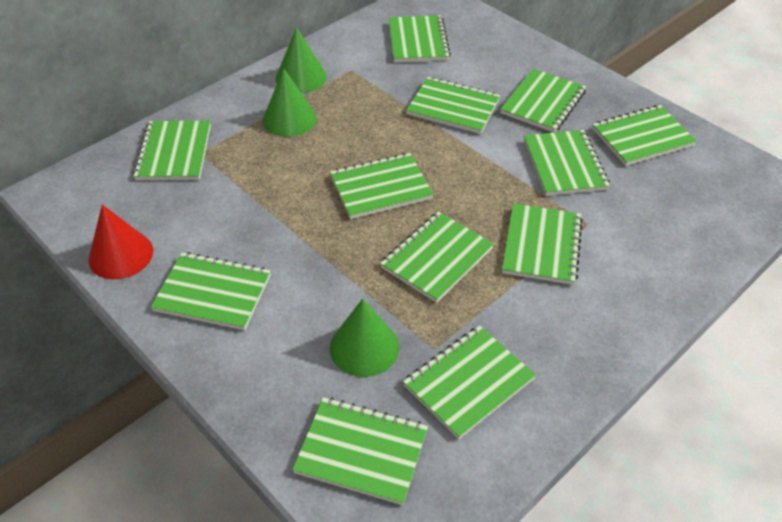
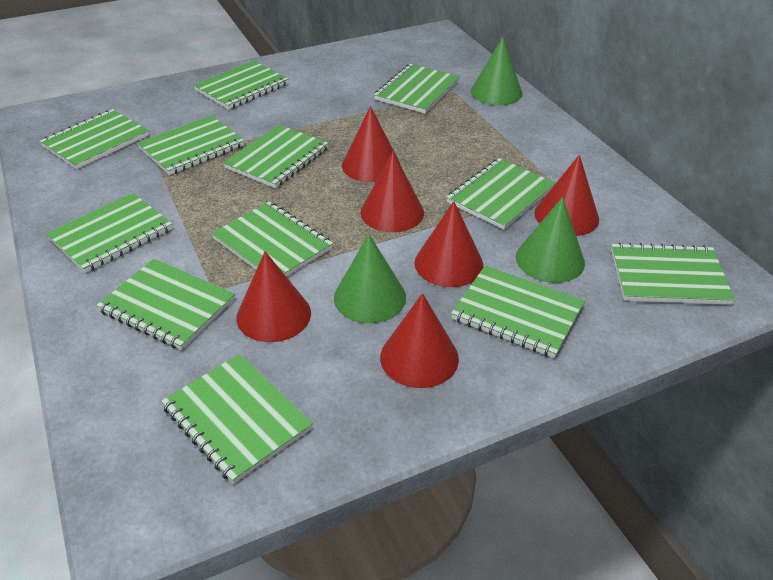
red cone: [88,204,153,279] = 1 -> [237,251,311,342] [342,106,400,182] [360,151,424,232] [380,293,459,388] [414,201,484,287] [534,155,599,236] = 6

